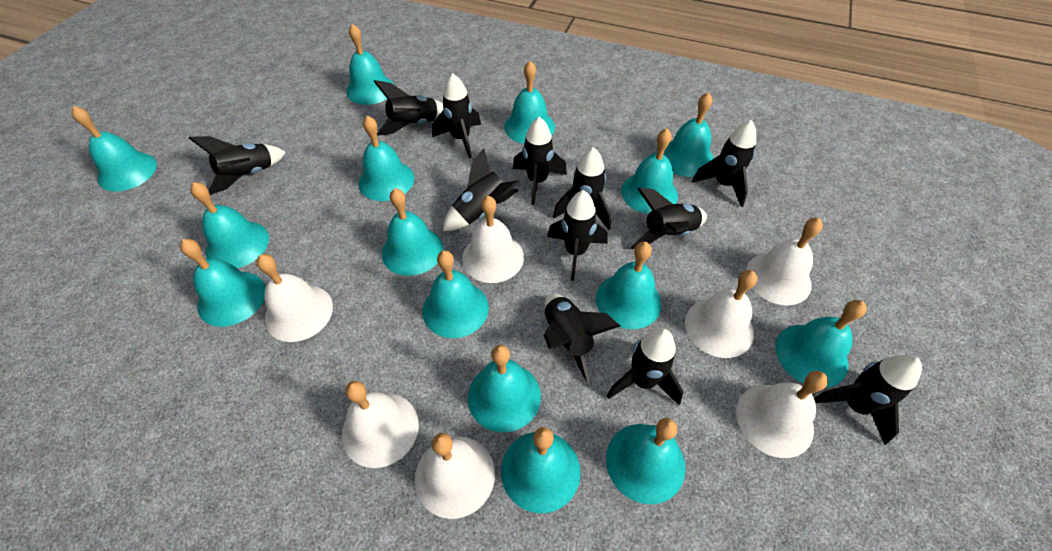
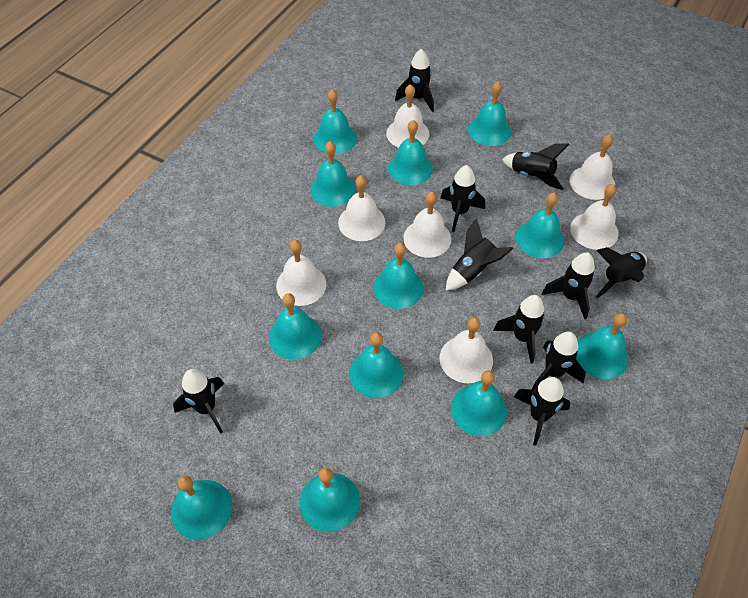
black rocket: [189,136,286,195] [374,80,443,136] [432,73,481,158] [443,148,520,231] [513,117,567,205] [544,294,621,384] [547,190,607,281] [553,147,611,230] [607,328,684,405] [630,188,707,249] [692,120,756,207] [814,355,922,445] = 12 -> [173,369,224,434] [395,49,434,112] [440,165,485,232] [446,218,514,290] [493,295,545,364] [502,143,569,190] [514,377,571,446] [532,331,586,390] [542,252,595,319] [596,247,647,298] = 10
turquoise bell: [72,106,157,191] [180,239,265,327] [190,182,269,268] [346,24,394,105] [358,116,414,201] [382,188,443,276] [422,250,489,338] [467,345,541,432] [501,427,581,513] [504,61,555,144] [596,242,662,329] [606,418,686,504] [621,128,678,214] [663,92,714,177] [775,300,867,388] = 15 -> [171,476,232,540] [269,293,322,360] [300,468,360,532] [310,141,356,207] [314,89,357,154] [349,332,404,398] [373,243,424,309] [388,120,433,185] [451,370,507,436] [468,81,511,146] [516,193,564,258] [576,313,628,379] = 12

